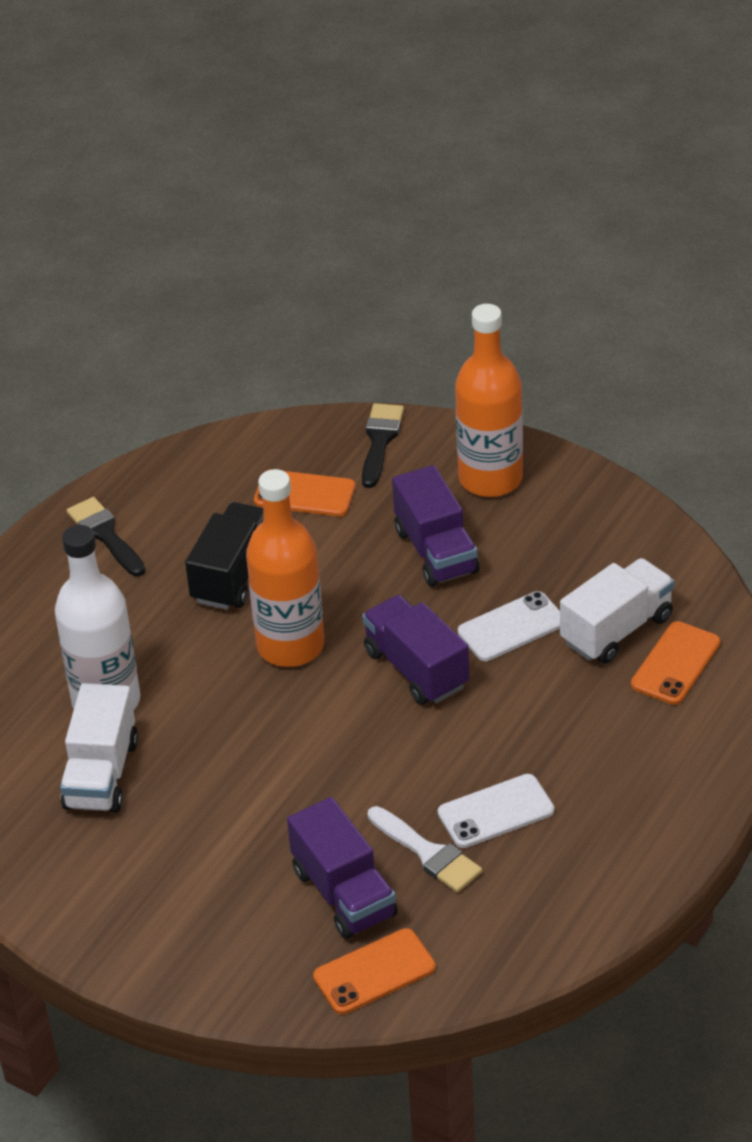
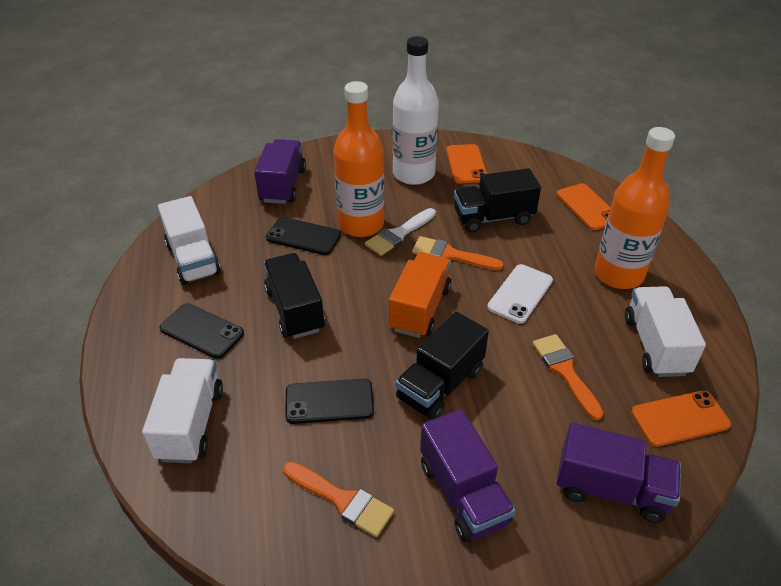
black brush: [66,497,146,576] [362,403,404,488] = 2 -> none = 0
black phone: none = 0 -> [159,303,244,359] [266,217,341,255] [285,379,374,424] = 3
black truck: [185,502,264,610] = 1 -> [264,253,325,339] [396,312,489,420] [454,168,541,233] = 3
orange brush: none = 0 -> [283,462,394,537] [412,236,503,270] [532,334,603,420] = 3
orange truck: none = 0 -> [389,252,451,338] = 1
white phone: [438,774,554,848] [458,591,560,661] = 2 -> [487,264,553,324] = 1
white truck: [60,683,138,813] [560,558,675,664] = 2 -> [142,358,223,463] [158,196,221,285] [625,286,706,377] = 3

